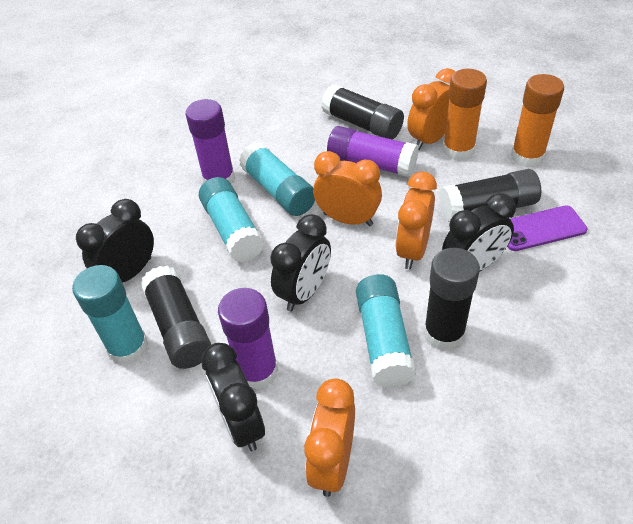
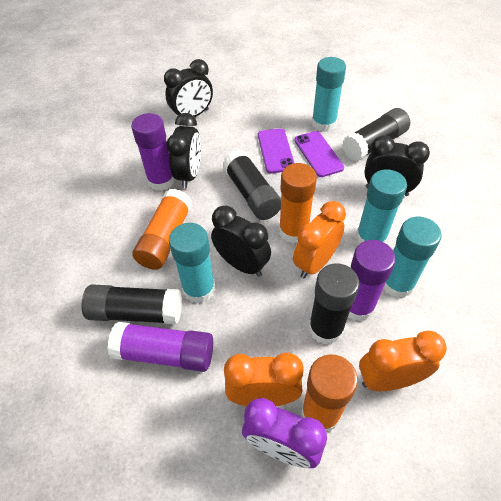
orange clock: [304,378,355,497] [313,151,382,226] [396,172,437,269] [407,68,456,150] = 4 -> [224,353,304,406] [293,201,346,279] [359,330,447,391] = 3
orange glue stick: [443,69,487,161] [511,74,564,167] = 2 -> [132,189,192,270] [279,163,317,243] [301,354,358,432] = 3
purple clock: none = 0 -> [242,398,327,468] = 1
purple phone: [507,205,587,251] = 1 -> [258,129,294,173] [294,131,344,177] = 2

